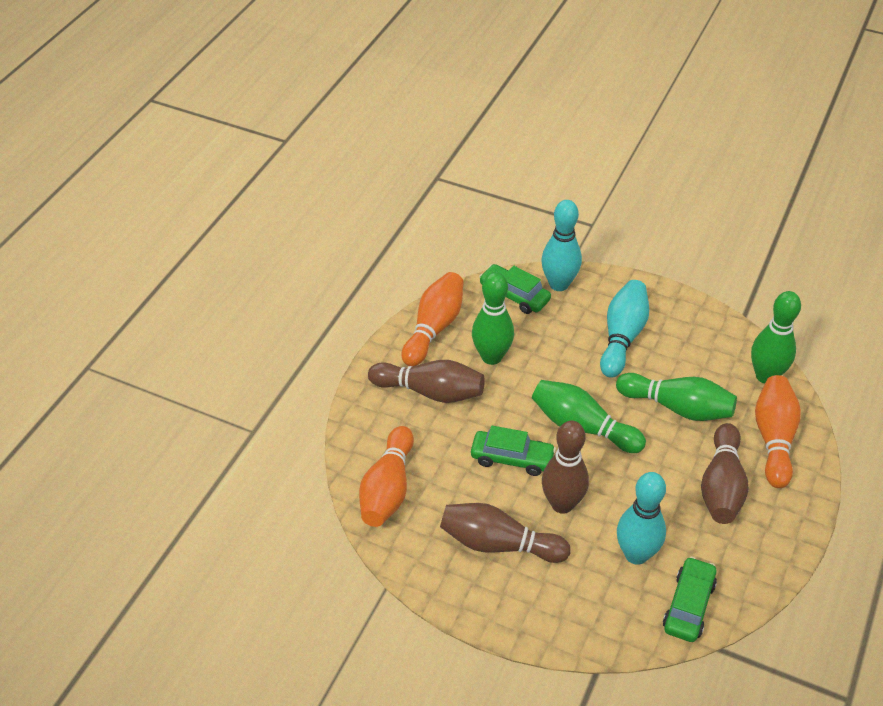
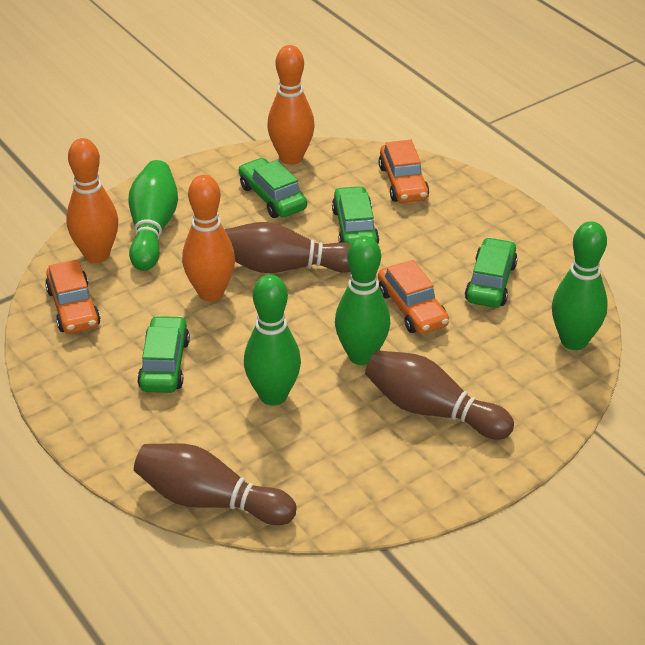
brown bowling pin: [368,360,485,403] [440,503,571,563] [542,421,589,514] [701,423,749,524] = 4 -> [134,443,296,525] [224,222,351,273] [365,350,514,440] = 3
green car: [471,426,556,476] [479,264,551,314] [663,557,717,642] = 3 -> [137,315,190,393] [239,158,307,218] [332,186,379,244] [465,237,518,308] = 4
orange car: none = 0 -> [45,259,101,334] [378,260,449,334] [379,140,429,203] = 3
turquoise bowling pin: [541,200,582,291] [600,280,649,378] [617,472,666,565] = 3 -> none = 0

